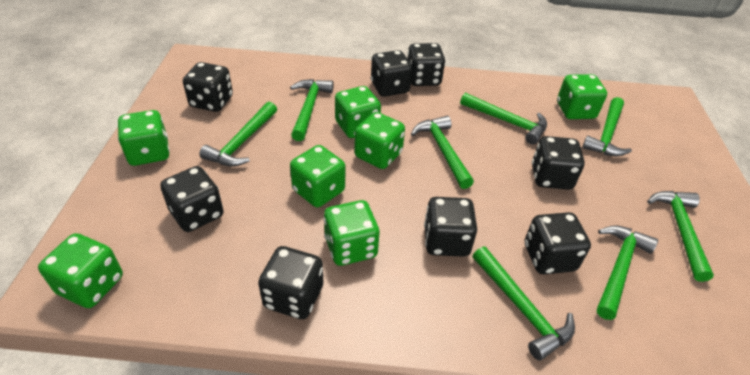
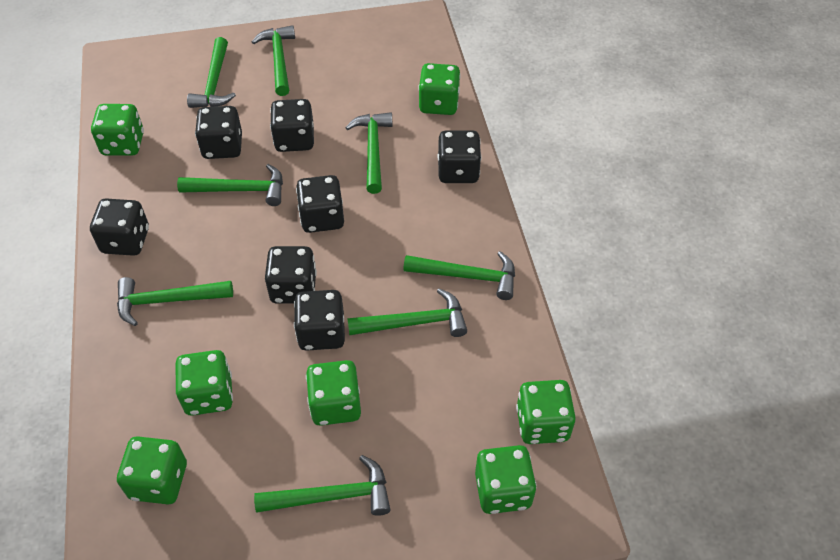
black dice: [160,166,224,232] [183,62,233,112] [258,246,323,319] [371,50,412,97] [407,43,445,86] [424,197,477,257] [525,212,591,274] [532,136,585,190] = 8 -> [90,198,149,256] [195,106,242,159] [265,246,317,304] [270,99,314,152] [294,290,345,351] [296,175,344,233] [437,130,482,183] = 7

